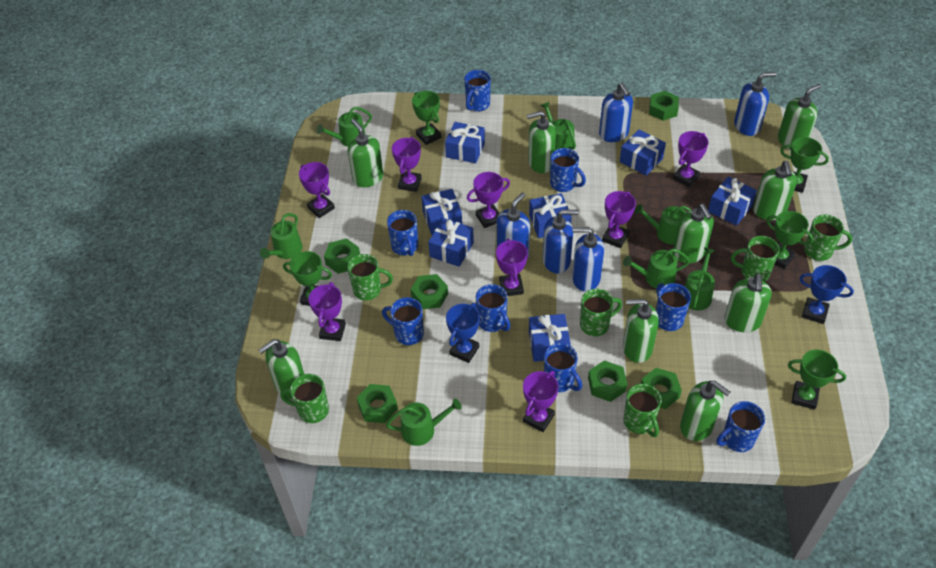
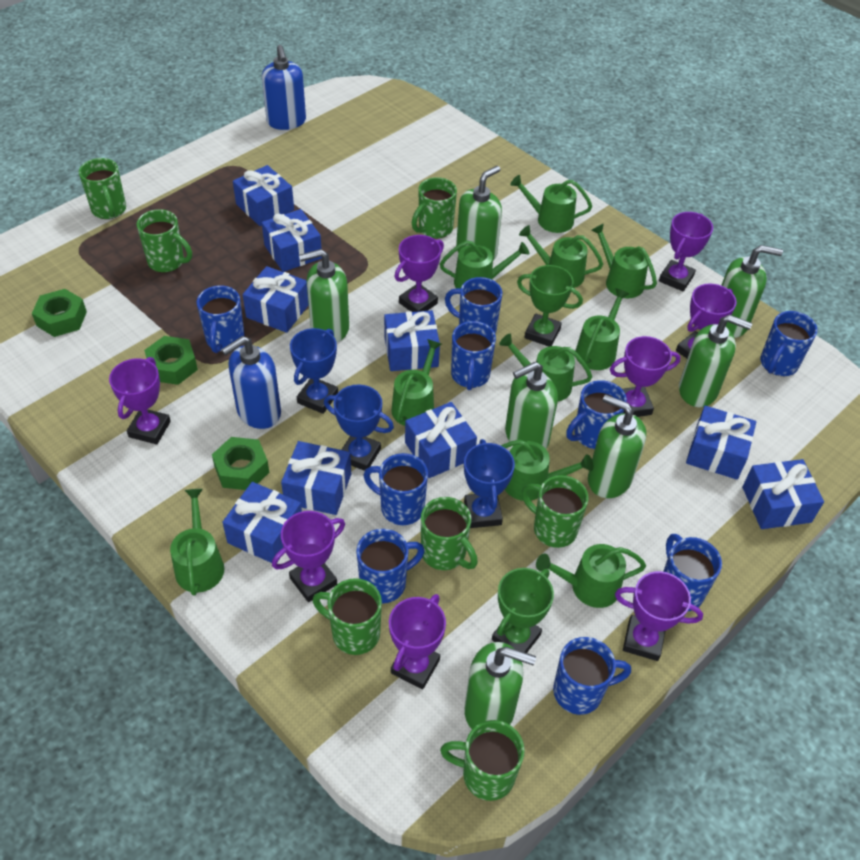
blue gift: [421,189,462,235] [428,218,474,267] [445,122,485,163] [529,193,572,238] [529,314,571,362] [620,130,666,176] [708,177,757,226] = 7 -> [222,482,302,563] [233,165,294,226] [243,266,309,333] [262,209,322,272] [281,441,351,515] [384,310,440,371] [405,402,477,478] [686,406,756,480] [742,459,824,529] = 9
blue mug: [382,297,424,345] [387,210,418,256] [464,70,491,112] [476,284,510,332] [544,343,582,392] [550,148,586,192] [656,283,691,331] [716,401,765,452] = 8 -> [197,285,245,353] [356,529,425,603] [363,453,428,525] [445,277,502,334] [451,321,496,390] [553,637,631,715] [566,380,627,449] [663,534,722,611] [760,311,818,376] = 9
blue soap dispenser: [497,192,531,259] [543,209,579,273] [572,227,604,292] [599,83,633,142] [734,72,776,136] = 5 -> [221,336,281,429] [262,45,306,130] = 2
blue trophy: [446,303,480,363] [799,265,854,324] = 2 -> [290,328,338,414] [324,384,394,471] [464,439,515,528] = 3
green mug: [280,374,329,423] [347,254,393,301] [580,289,622,337] [624,384,662,437] [731,236,780,281] [804,214,852,261] = 6 -> [79,158,126,219] [136,209,192,273] [312,578,382,655] [412,177,457,239] [421,497,478,570] [440,720,525,801] [522,475,588,548] = 7
green nut: [324,238,360,274] [357,384,398,423] [410,274,448,309] [588,360,627,402] [641,368,682,409] [649,91,679,121] = 6 -> [32,289,87,337] [144,336,198,385] [212,437,269,490] = 3
green soap dispenser: [259,339,304,399] [348,119,383,187] [526,111,556,173] [623,299,659,363] [673,204,714,263] [680,381,730,441] [724,273,772,332] [753,161,797,220] [778,84,821,150] = 9 -> [299,249,349,342] [456,166,502,261] [464,642,536,729] [505,362,558,449] [588,395,646,498] [679,315,752,407] [721,245,783,338] = 7
green trophy: [283,251,332,306] [412,91,441,145] [766,211,814,269] [780,137,829,193] [788,350,846,410] = 5 -> [492,568,554,653] [517,265,583,347] = 2
green watering can: [260,213,303,259] [316,107,372,147] [386,399,462,446] [540,102,576,150] [623,249,690,289] [635,204,691,245] [684,248,715,310] = 7 -> [170,489,224,596] [391,339,442,426] [440,240,529,289] [499,334,592,402] [501,440,593,501] [510,175,592,233] [519,225,603,288] [536,544,646,608] [575,288,629,370] [592,224,657,298] = 10

